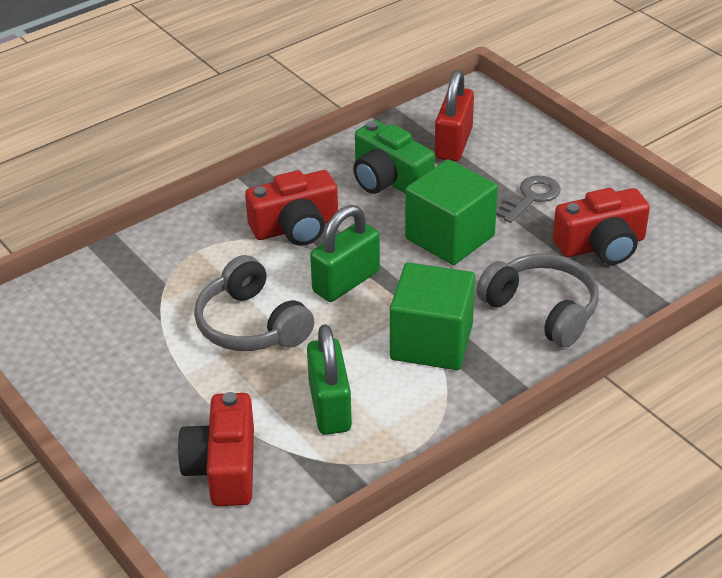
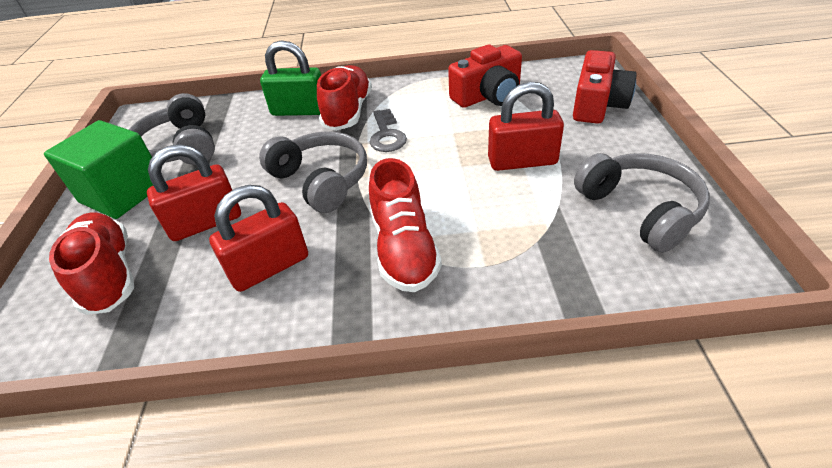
green camera: [353,120,435,194] = 1 -> none = 0
green cube: [390,262,475,370] [405,159,498,265] = 2 -> [44,120,153,219] = 1
green padlock: [307,324,352,435] [310,205,380,302] = 2 -> [260,40,321,116] = 1
grey headphones: [194,255,315,351] [476,253,599,347] = 2 -> [129,93,215,165] [259,131,367,213] [574,153,710,253] = 3
red camera: [178,392,254,506] [245,170,338,246] [553,188,650,265] = 3 -> [448,45,522,108] [573,50,637,124] = 2
red padlock: [435,70,474,161] = 1 -> [147,144,241,241] [209,185,308,292] [488,82,564,171] = 3
red shoe: none = 0 -> [49,212,134,315] [317,65,372,131] [369,158,442,292] = 3

